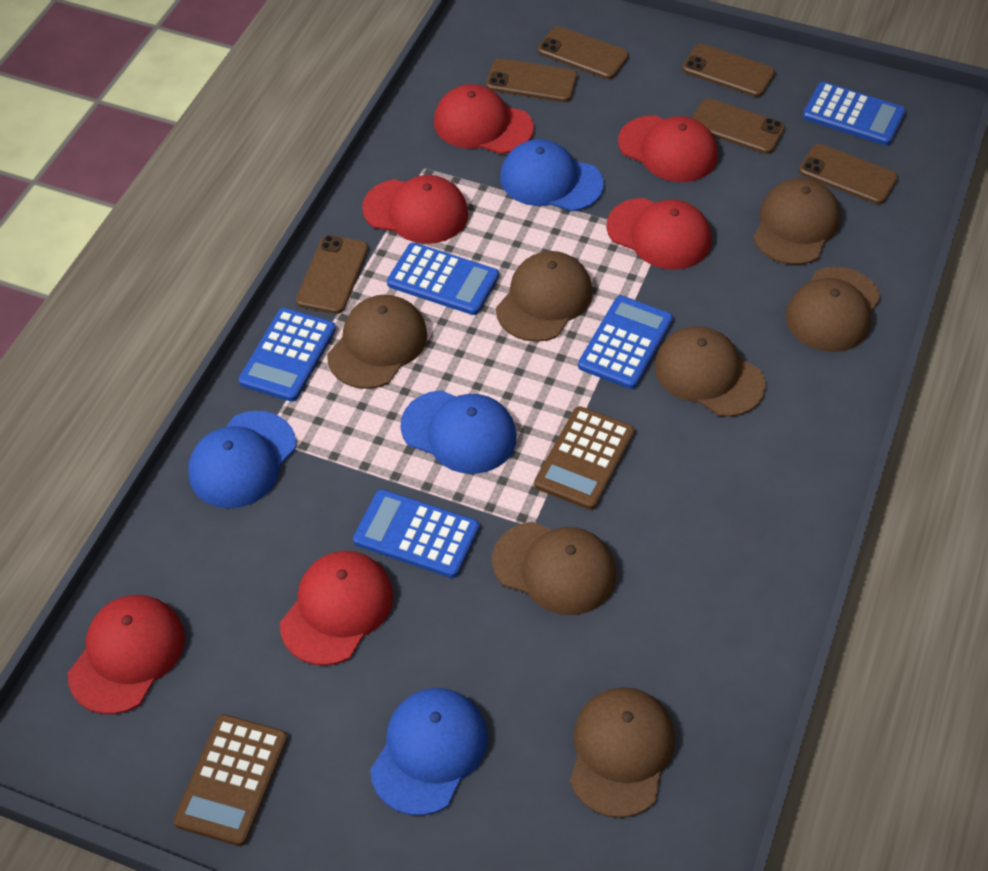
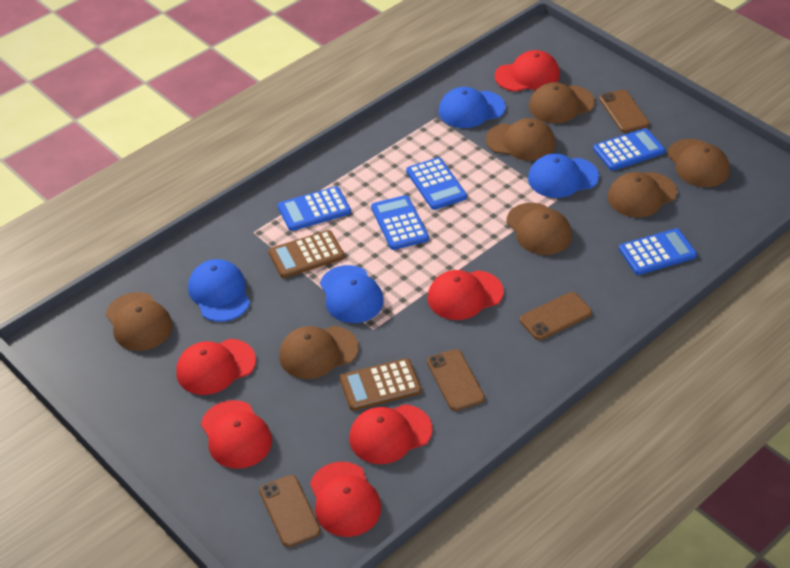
brown phone: [296,235,368,314] [486,58,577,102] [538,26,629,79] [682,44,775,97] [692,98,785,154] [799,144,898,204] = 6 -> [259,475,321,547] [427,349,485,411] [520,292,592,340] [599,90,649,133] = 4

